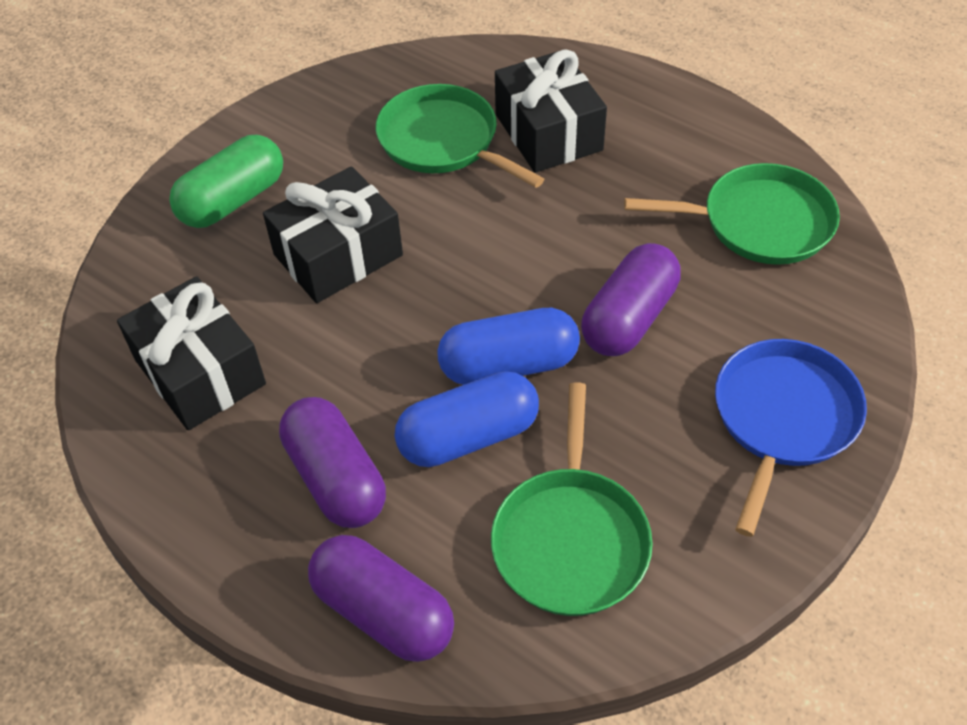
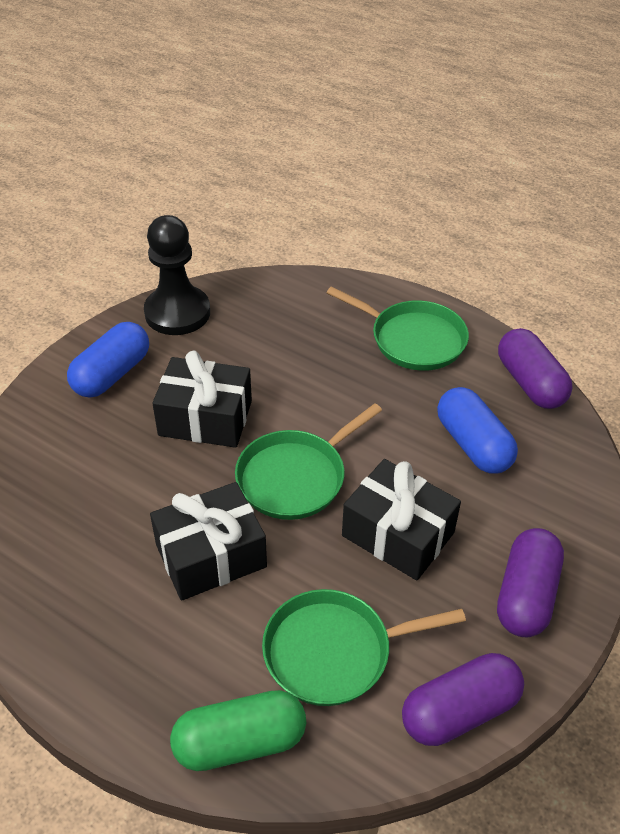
black pawn: none = 0 -> [144,215,210,335] = 1
blue pan: [715,339,867,537] = 1 -> none = 0

